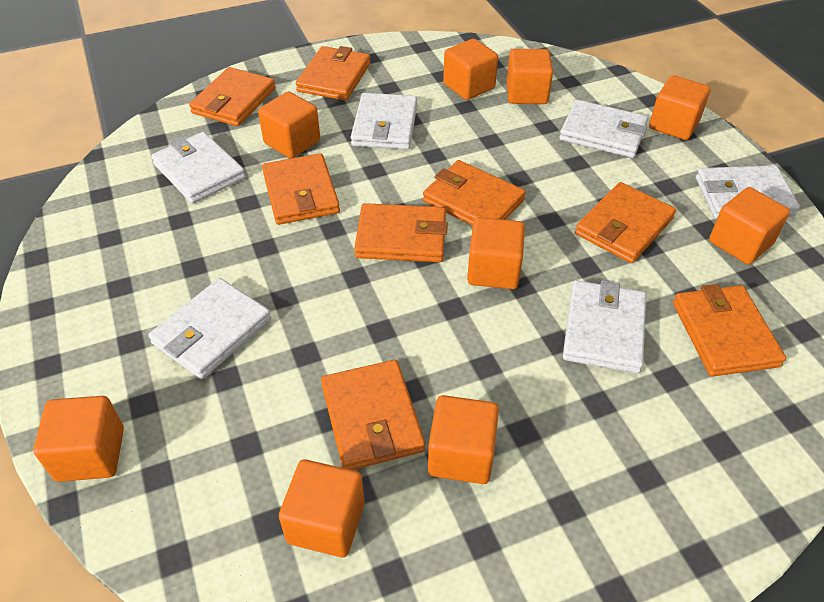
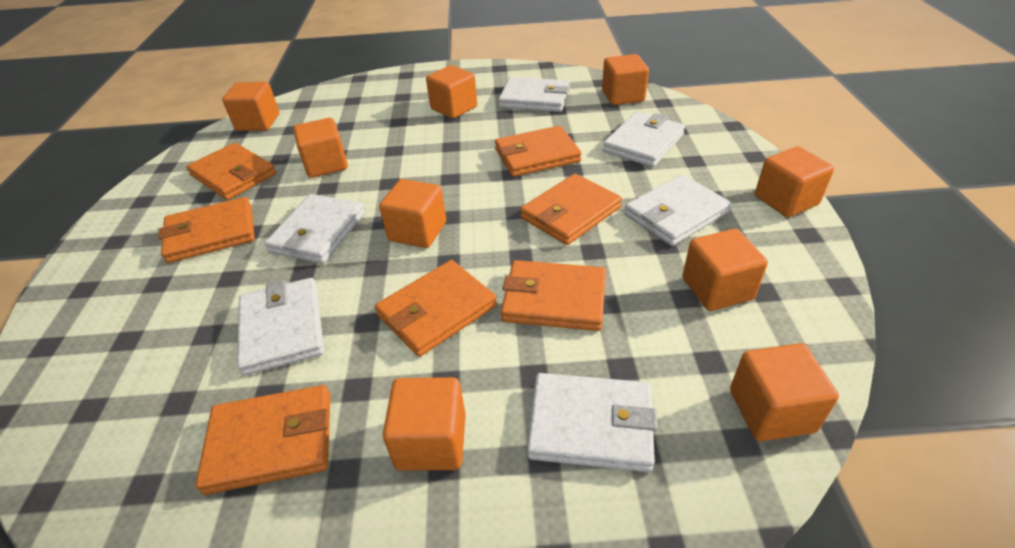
orange wallet: [189,67,276,126] [262,153,340,225] [296,46,371,101] [321,360,425,470] [354,203,448,262] [423,160,526,226] [575,182,676,263] [673,284,786,377] = 8 -> [158,197,255,263] [186,143,276,200] [195,385,330,495] [375,260,497,357] [495,126,582,177] [501,260,606,331] [520,174,622,245] = 7

